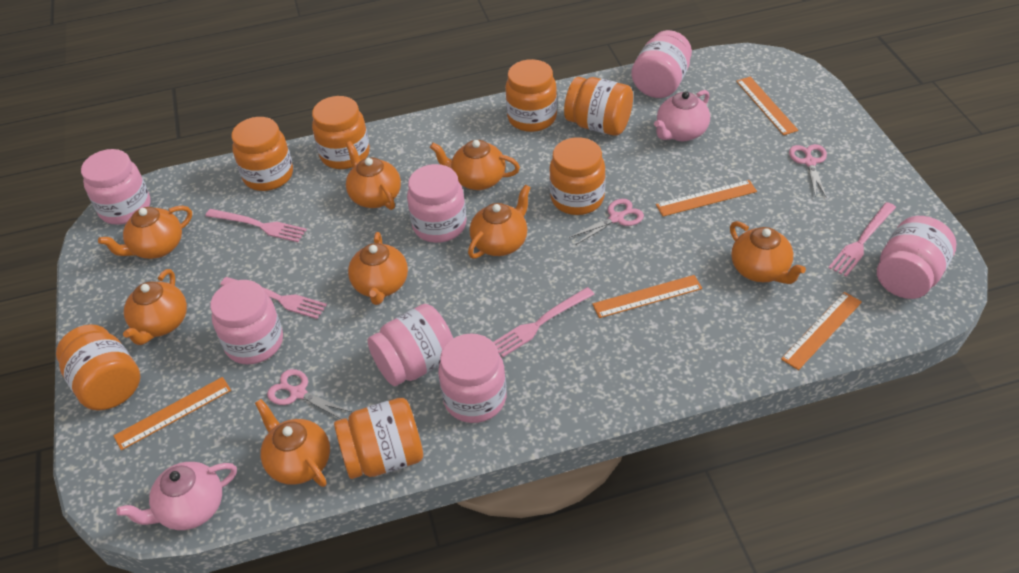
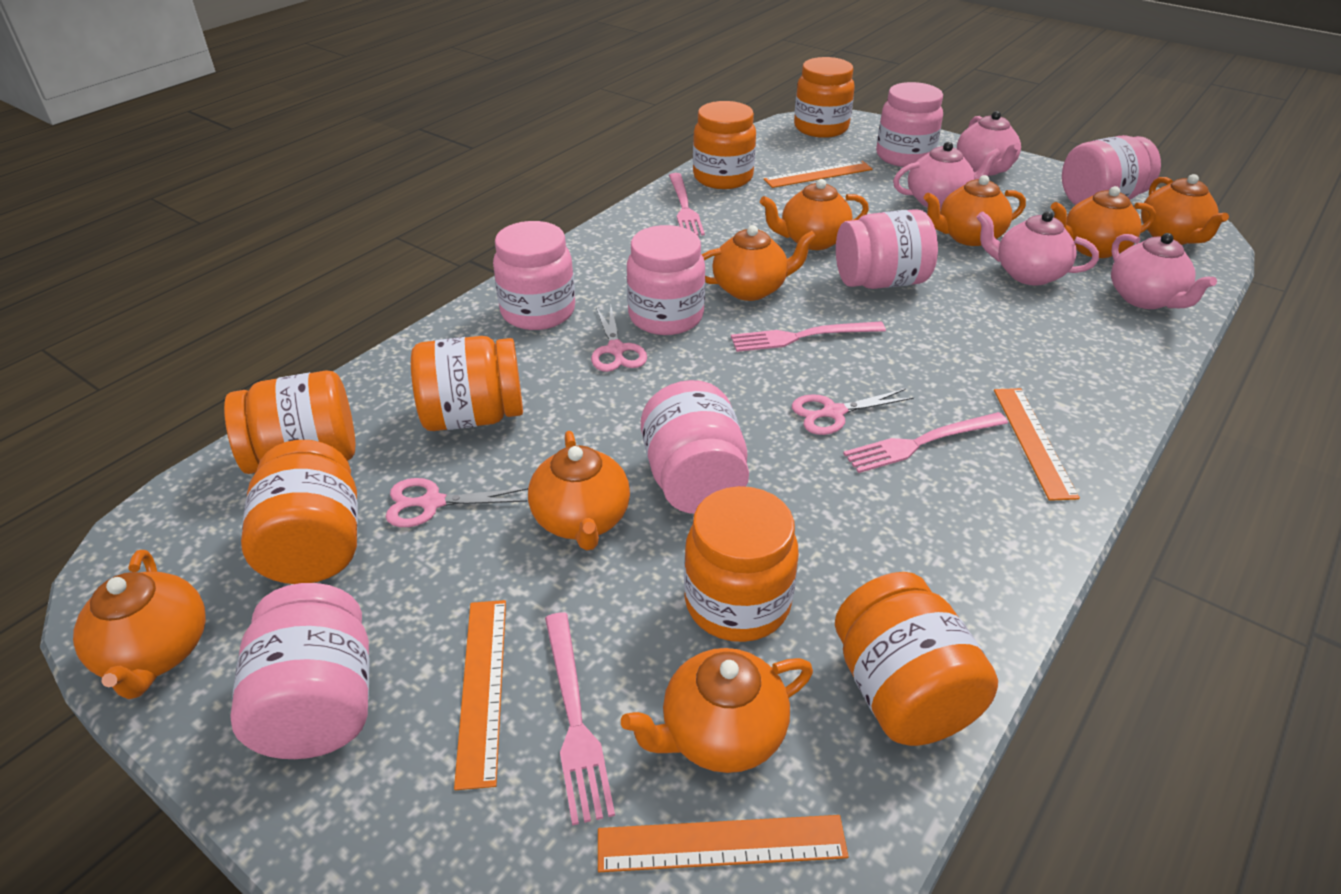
orange ruler: [114,377,231,450] [592,275,702,318] [656,180,757,216] [736,77,798,135] [781,292,862,370] = 5 -> [454,600,506,790] [598,815,848,872] [764,161,872,188] [994,388,1080,501] = 4
pink teapot: [116,462,237,530] [654,90,710,141] = 2 -> [893,142,1001,210] [957,111,1021,176] [976,211,1099,286] [1111,233,1217,309] = 4

